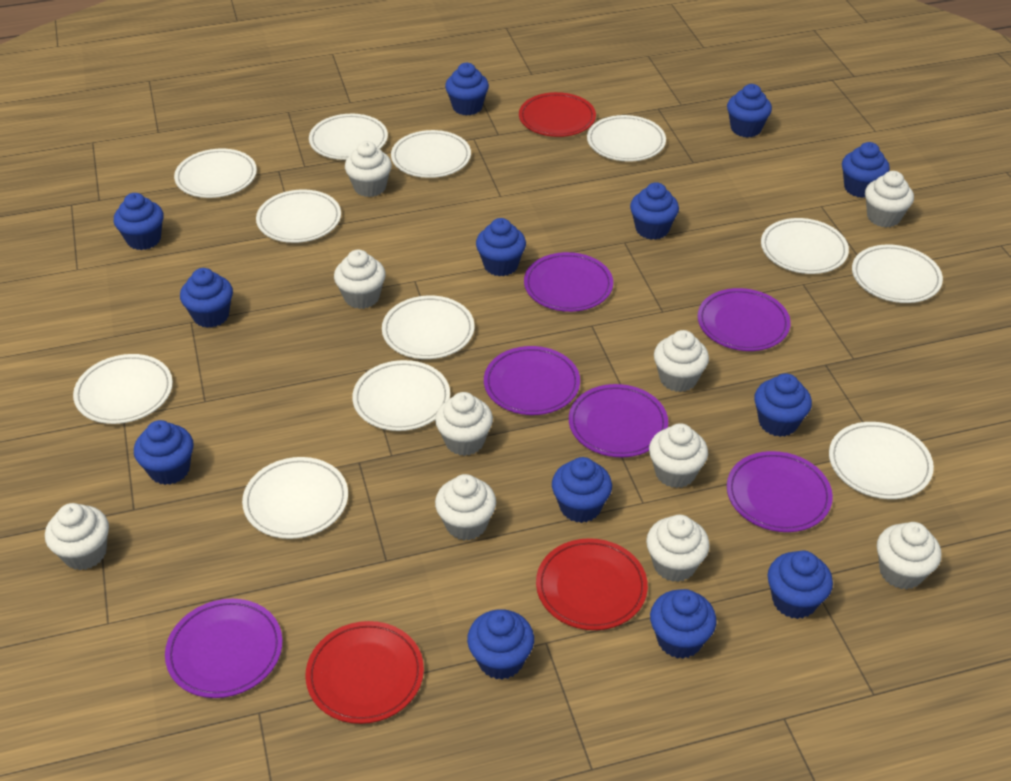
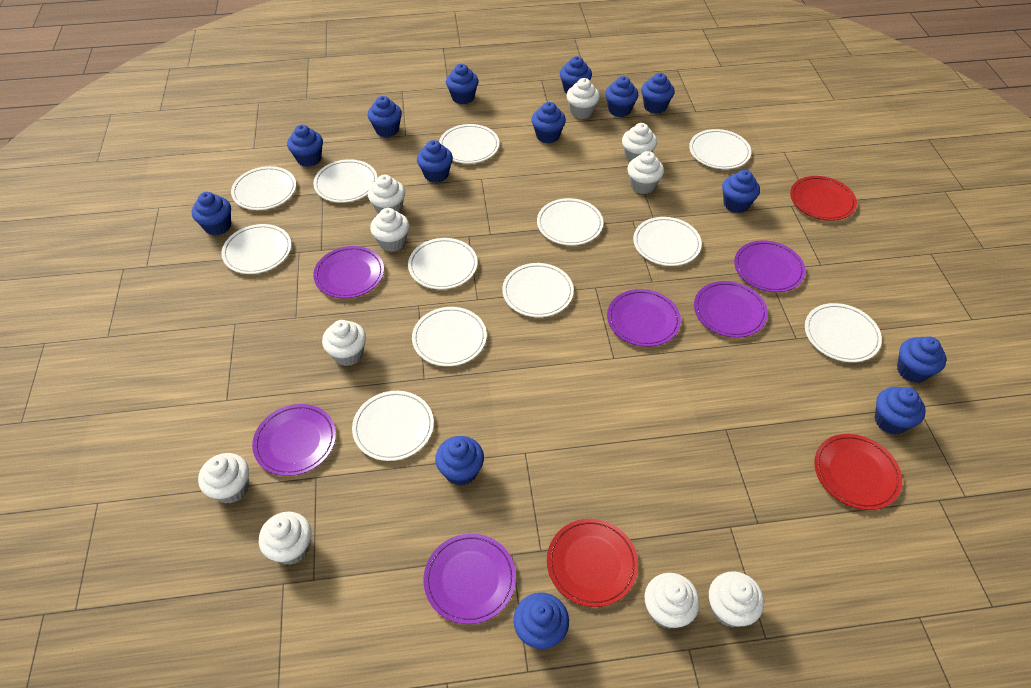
blue cupcake: [114,193,164,250] [134,420,194,485] [180,268,233,328] [445,63,489,115] [467,609,534,680] [476,218,526,276] [552,457,612,523] [630,182,679,240] [650,589,717,659] [727,84,772,138] [754,374,812,437] [768,551,833,619] [842,142,890,198] = 13 -> [192,192,231,236] [287,125,323,167] [368,96,402,137] [417,140,453,183] [435,436,484,486] [446,64,479,104] [513,592,569,649] [531,102,566,143] [560,56,592,93] [605,76,638,117] [641,73,674,114] [722,170,760,213] [874,387,926,435] [897,336,947,383] = 14

